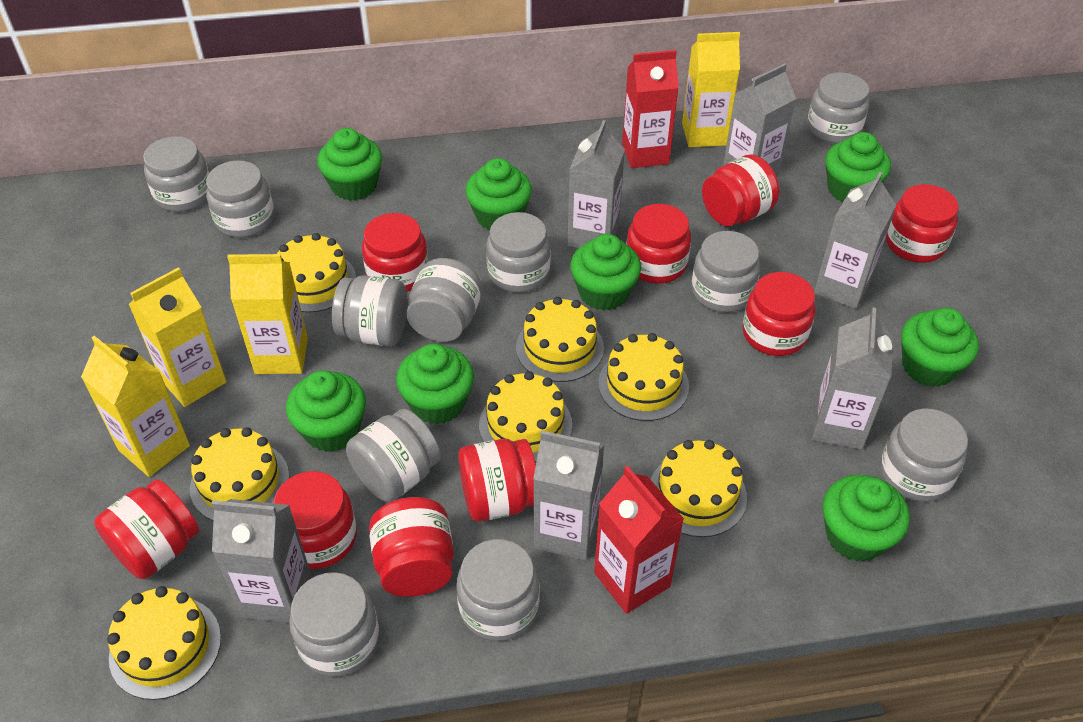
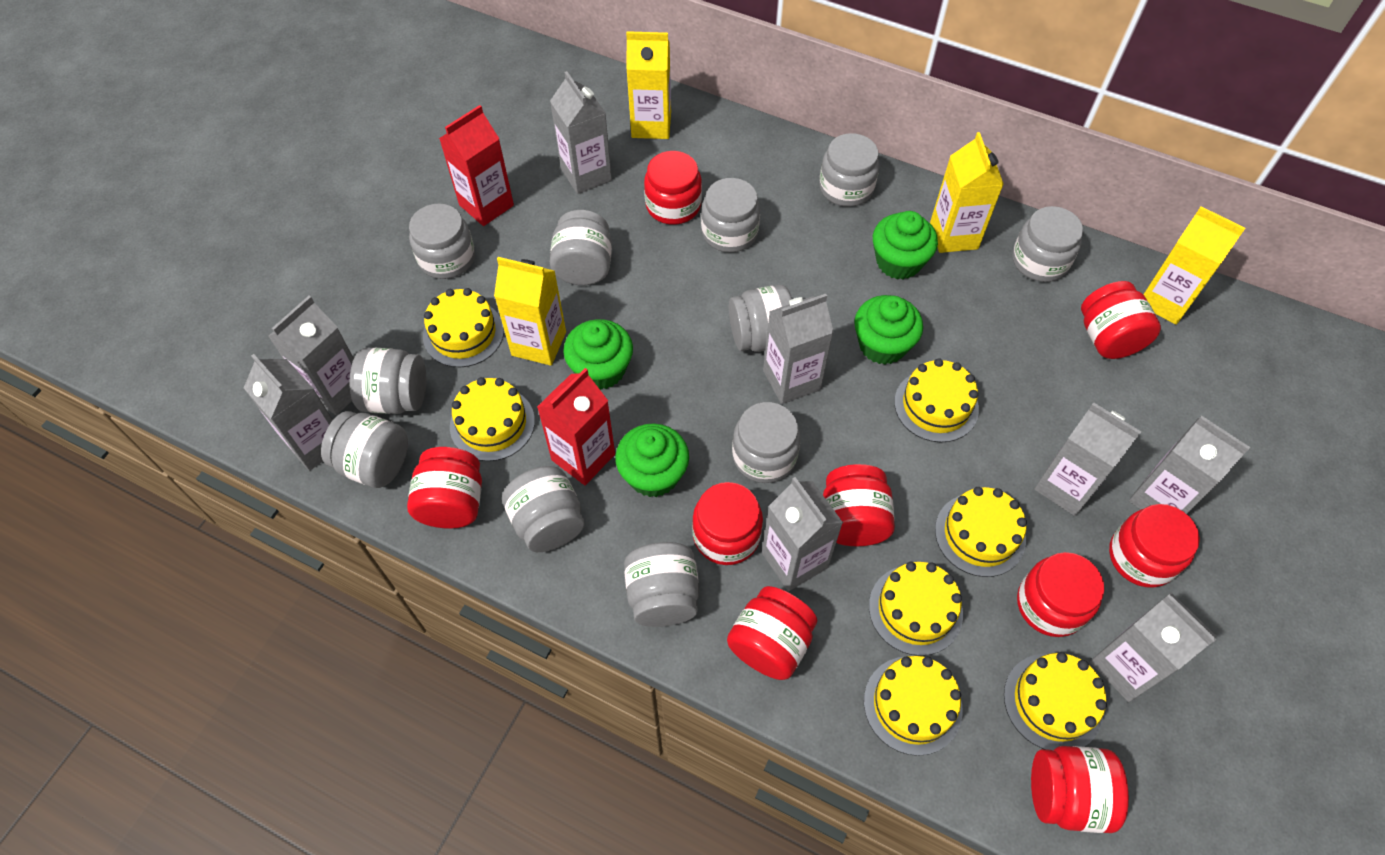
green cupcake: [286,370,366,452] [317,128,382,201] [396,344,474,424] [465,158,532,230] [570,234,641,311] [822,475,910,562] [825,132,891,202] [901,308,979,387] = 8 -> [563,319,633,390] [615,423,689,497] [854,295,923,365] [873,211,938,279] = 4
grey carton: [211,499,311,623] [533,430,604,560] [567,120,625,248] [723,63,796,177] [812,307,893,450] [814,172,896,309] = 6 -> [244,354,333,471] [268,296,354,415] [550,71,612,194] [762,477,843,591] [763,294,834,404] [1034,403,1141,516] [1090,592,1216,702] [1129,416,1250,514] = 8

